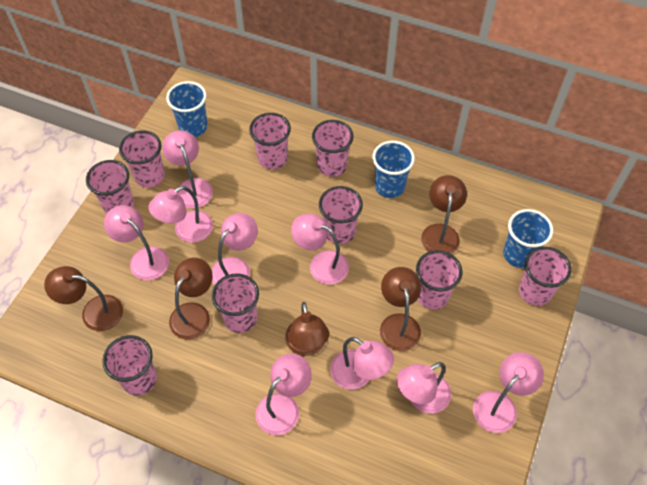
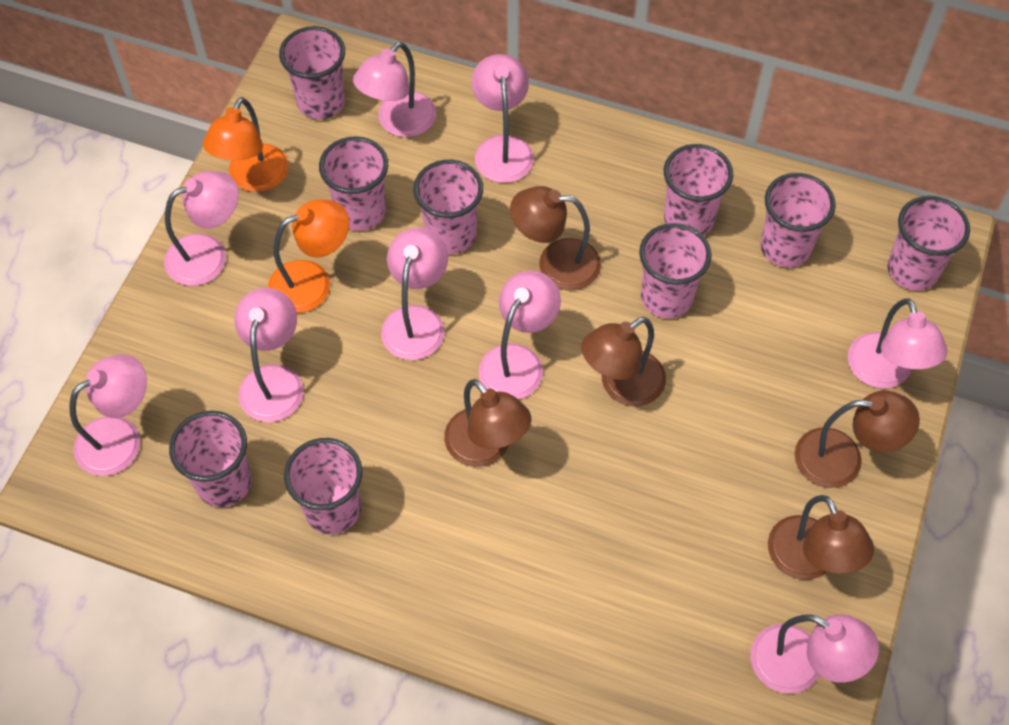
blue cup: [166,81,208,137] [372,141,415,198] [503,209,553,268] = 3 -> none = 0
orange lamp: none = 0 -> [203,97,289,192] [268,200,349,313] = 2

